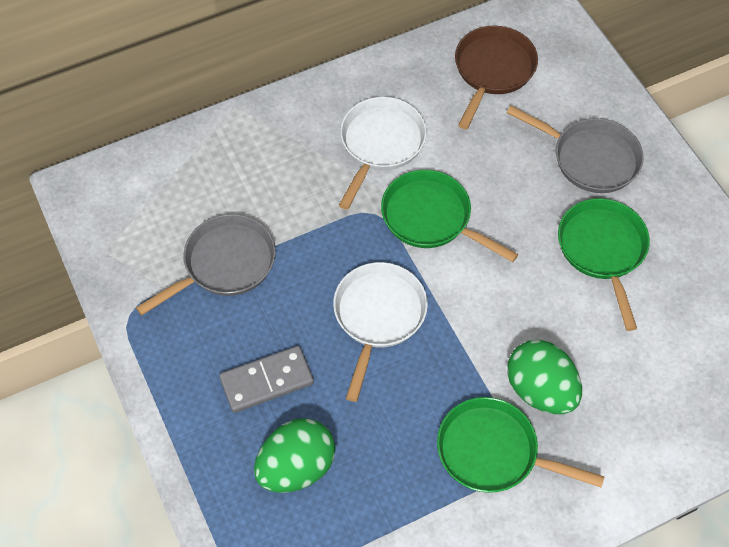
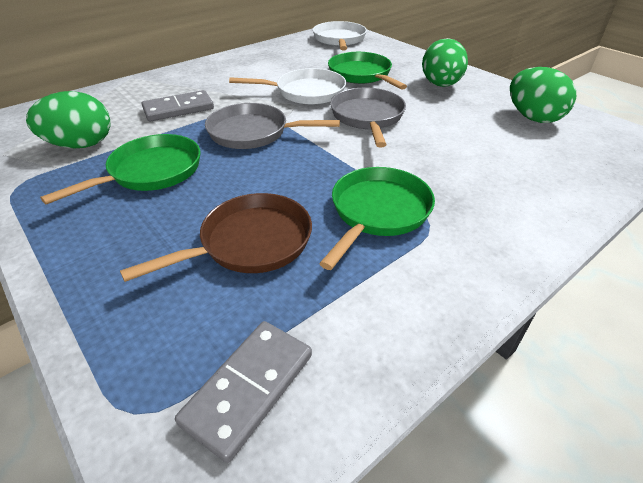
green egg: [254,418,335,493] [507,340,582,414] = 2 -> [26,91,110,148] [422,38,468,87] [510,67,576,123] = 3
grey domino: [219,346,314,413] = 1 -> [142,90,214,121] [175,321,312,463] = 2

